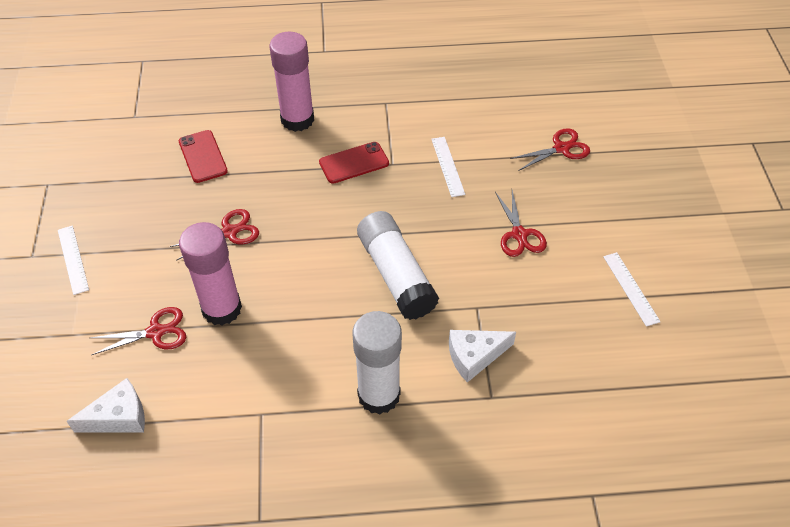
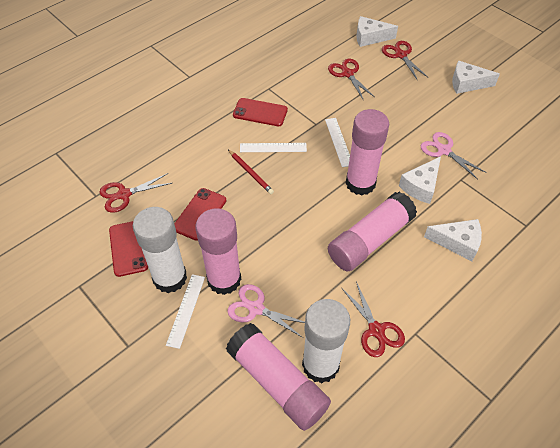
pink glue stick: [179,222,242,326] [269,32,314,132] = 2 -> [195,208,241,295] [226,323,331,431] [328,192,417,271] [345,109,389,195] = 4
pink scissors: none = 0 -> [228,284,305,338] [421,132,487,179] = 2
red pencil: none = 0 -> [228,149,274,194] = 1
red phone: [179,130,228,183] [319,142,389,184] = 2 -> [109,221,148,277] [174,188,226,241] [233,98,288,126] = 3
white cheese: [67,378,145,433] [449,330,516,383] = 2 -> [356,16,398,47] [399,156,441,204] [424,219,482,261] [452,61,500,94] = 4

